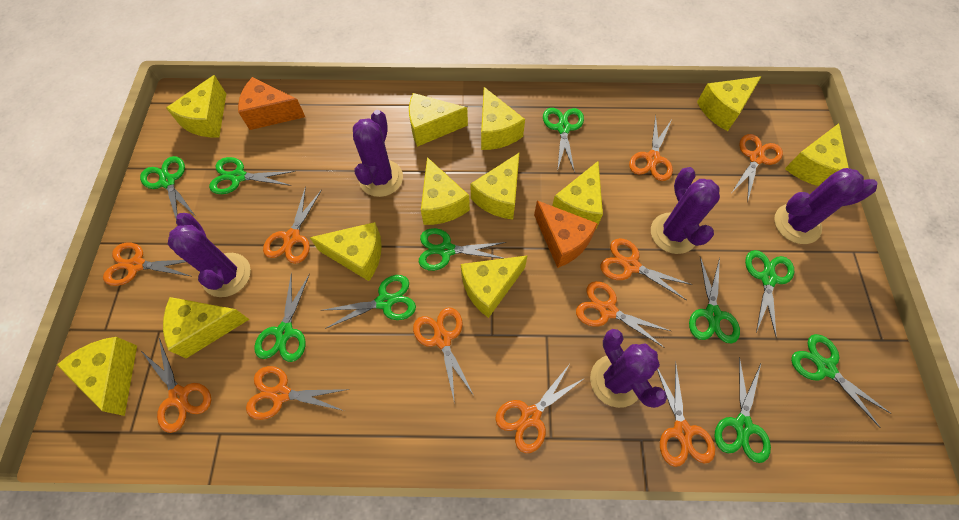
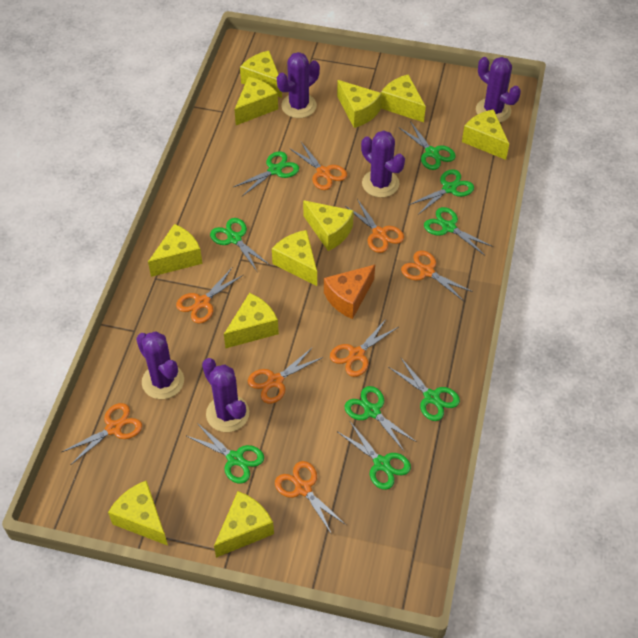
green scissors: [140,156,197,218] [209,157,295,194] [254,272,310,362] [324,275,416,329] [419,228,506,271] [543,108,584,173] [689,257,740,344] [714,357,771,463] [745,250,794,338] [791,334,892,428] = 10 -> [187,423,264,484] [210,218,270,271] [233,151,299,196] [338,422,411,490] [344,386,417,452] [389,357,460,421] [399,121,456,170] [409,169,474,215] [424,207,494,255] = 9
orange cheese: [238,77,305,130] [534,200,598,268] = 2 -> [324,265,375,319] = 1
orange scissors: [103,243,190,286] [140,338,211,433] [246,366,349,420] [263,186,322,264] [413,307,474,404] [495,364,585,453] [576,281,671,348] [600,238,693,300] [629,115,673,181] [657,361,715,467] [732,134,783,202] = 11 -> [62,403,142,465] [176,268,243,324] [248,347,323,404] [275,461,346,533] [289,142,347,190] [330,318,398,377] [345,199,404,253] [401,250,473,301] = 8
yellow cheese: [57,337,137,416] [163,297,249,358] [166,75,226,137] [310,222,382,281] [409,93,468,147] [421,157,470,225] [461,255,528,318] [470,153,519,220] [481,87,525,150] [552,161,603,229] [697,76,762,131] [785,123,849,186] = 12 -> [108,480,168,546] [148,224,202,277] [214,491,274,558] [224,293,279,348] [234,77,278,125] [240,51,282,98] [272,230,317,286] [303,200,354,251] [337,80,382,128] [381,74,426,122] [462,109,509,160] = 11

